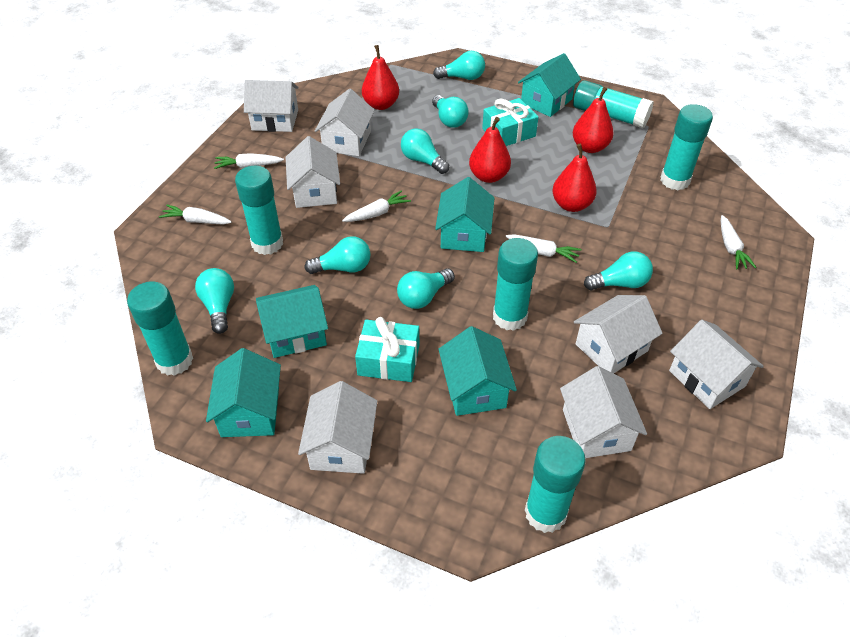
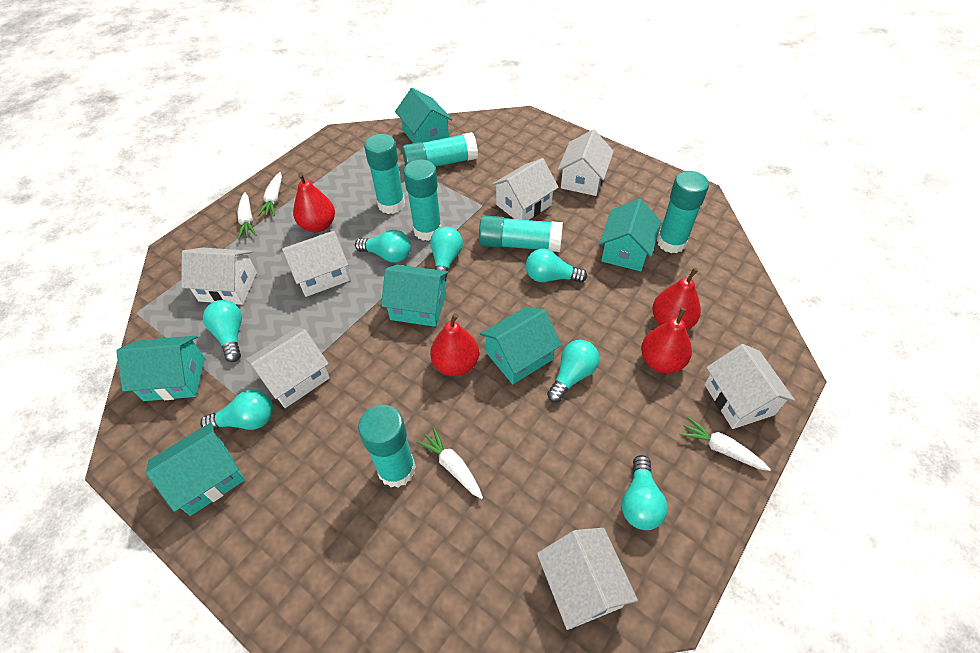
turquoise gift: [355,317,419,382] [482,98,538,146] = 2 -> none = 0
turquoise house: [206,348,281,437] [256,285,328,358] [435,177,494,252] [438,326,517,416] [518,53,581,117] = 5 -> [116,336,205,401] [146,422,245,516] [381,265,448,327] [395,88,452,143] [480,307,562,384] [599,199,661,271] = 6
white carrot: [159,205,232,224] [214,153,284,169] [342,190,411,222] [506,234,582,263] [721,215,757,269] = 5 -> [237,192,256,239] [257,172,282,217] [416,427,483,499] [680,417,771,471] = 4

